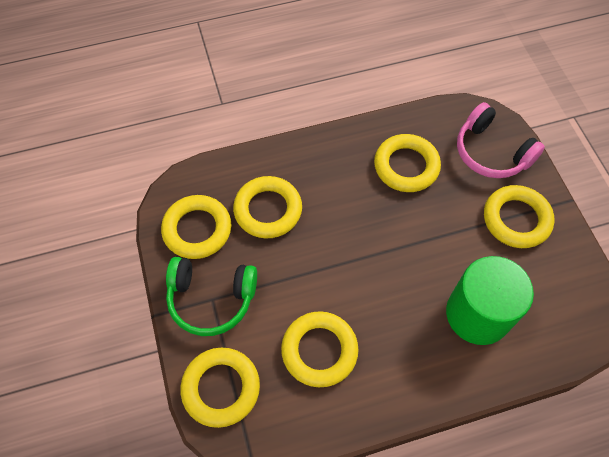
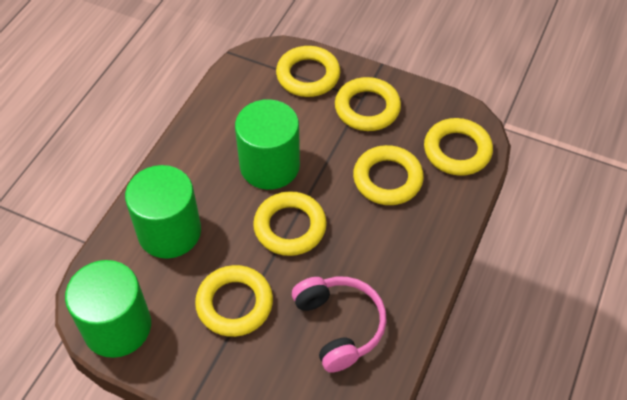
green cylinder: [446,256,534,345] = 1 -> [65,260,151,358] [125,165,201,259] [235,99,300,190] = 3
green headphones: [166,257,257,336] = 1 -> none = 0

